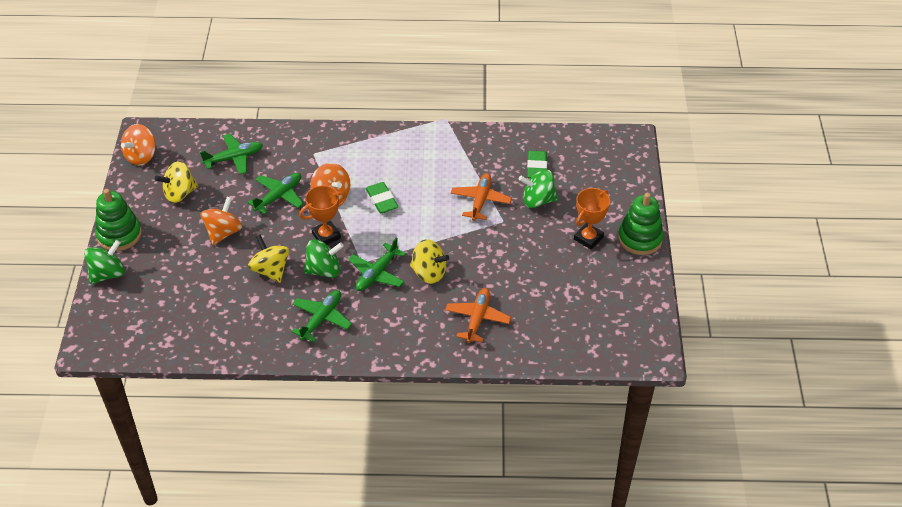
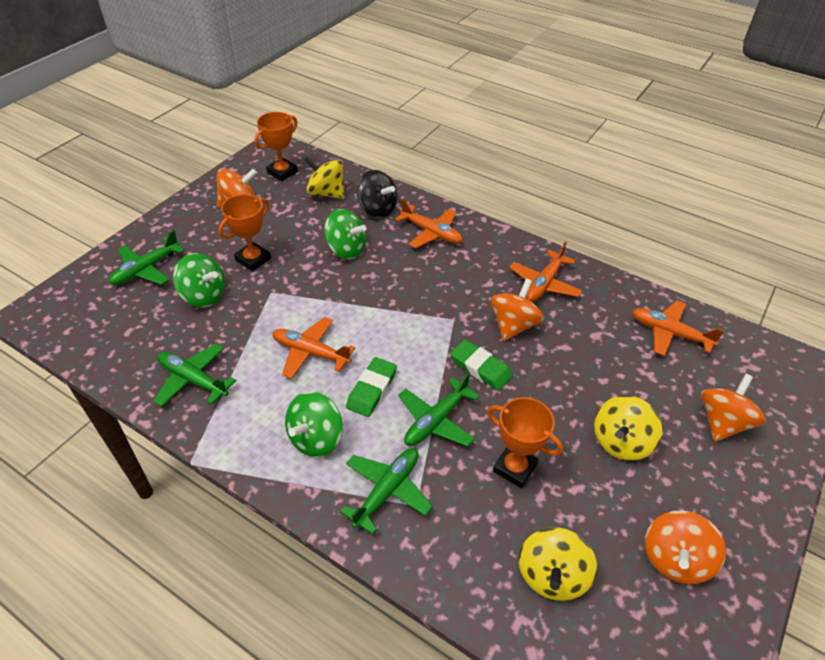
black spinning top: none = 0 -> [356,170,397,218] = 1
green stacking toy: [95,189,142,251] [618,193,664,255] = 2 -> none = 0
orange plane: [445,288,511,343] [451,173,512,221] = 2 -> [272,317,355,379] [395,199,462,248] [509,242,582,302] [632,301,724,356] = 4
orange spinning top: [121,124,156,166] [201,197,243,245] [311,163,350,202] = 3 -> [217,169,257,208] [490,279,544,341] [645,510,726,584] [701,374,766,441] = 4
orange trophy: [299,185,347,245] [574,188,610,249] = 2 -> [218,194,271,271] [255,112,298,181] [487,397,563,488] = 3

